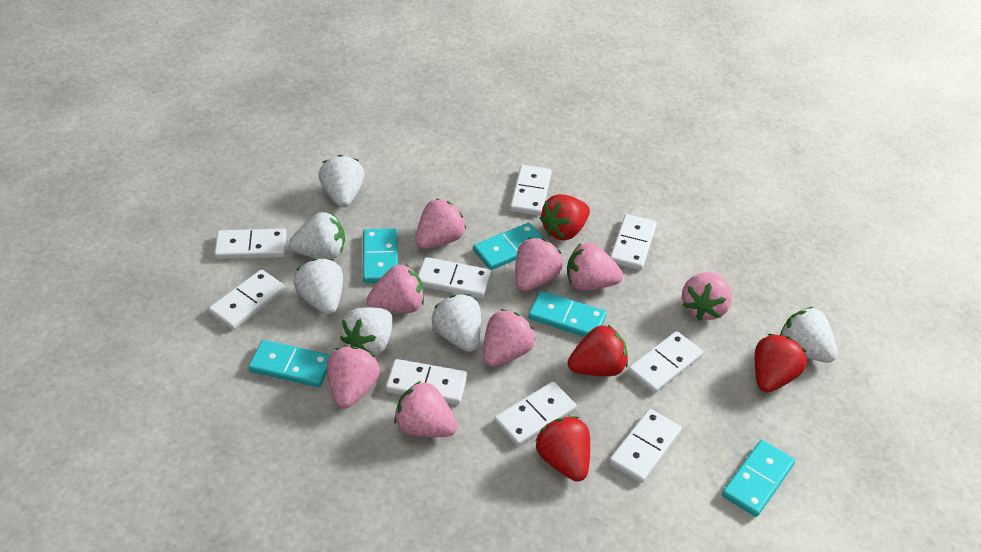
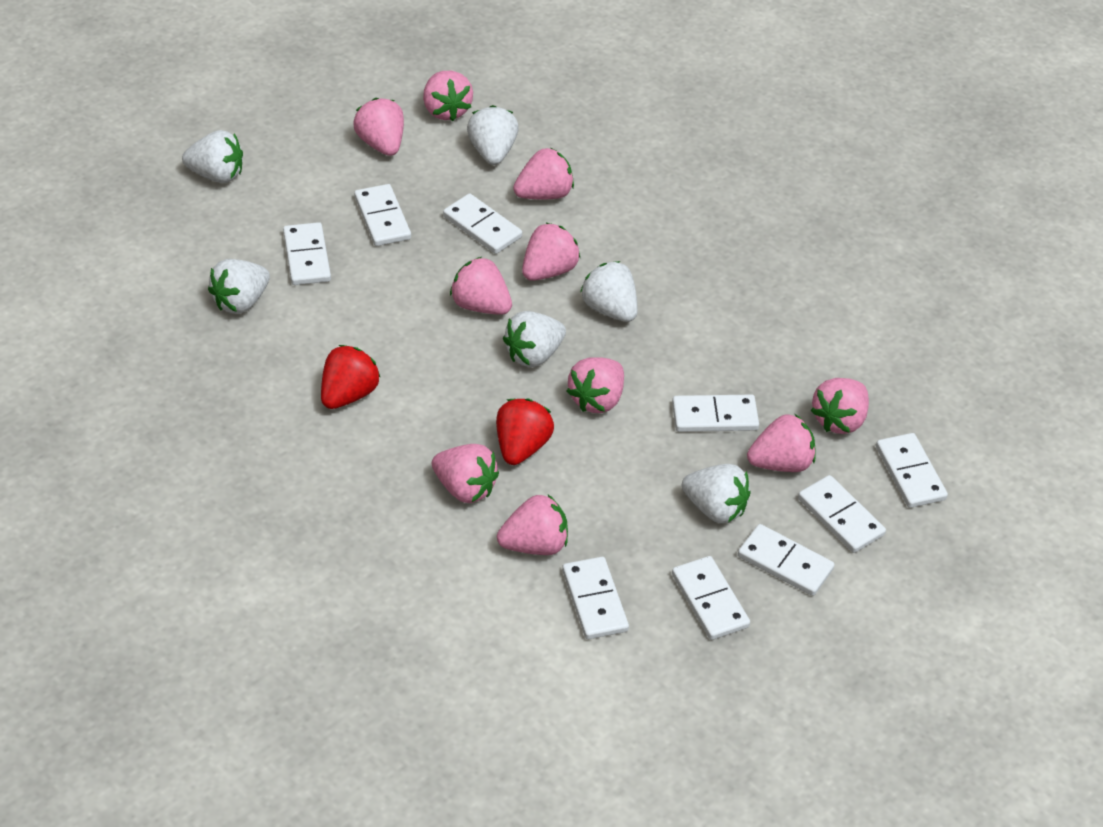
pink strawberry: [327,346,380,408] [366,264,424,313] [394,381,458,437] [415,199,466,249] [483,309,535,367] [515,238,563,291] [567,243,623,291] [682,272,732,320] = 8 -> [353,98,404,156] [423,71,473,121] [432,444,499,503] [450,257,512,315] [497,495,568,555] [513,148,574,200] [522,222,580,281] [567,357,624,413] [747,414,815,472] [810,378,869,434] = 10
red strawberry: [536,416,590,482] [540,194,590,241] [568,325,628,376] [755,334,807,393] = 4 -> [321,345,381,409] [496,399,554,465] = 2
turquoise domino: [248,340,330,387] [363,229,398,283] [473,223,544,270] [528,291,607,337] [722,440,795,517] = 5 -> none = 0

